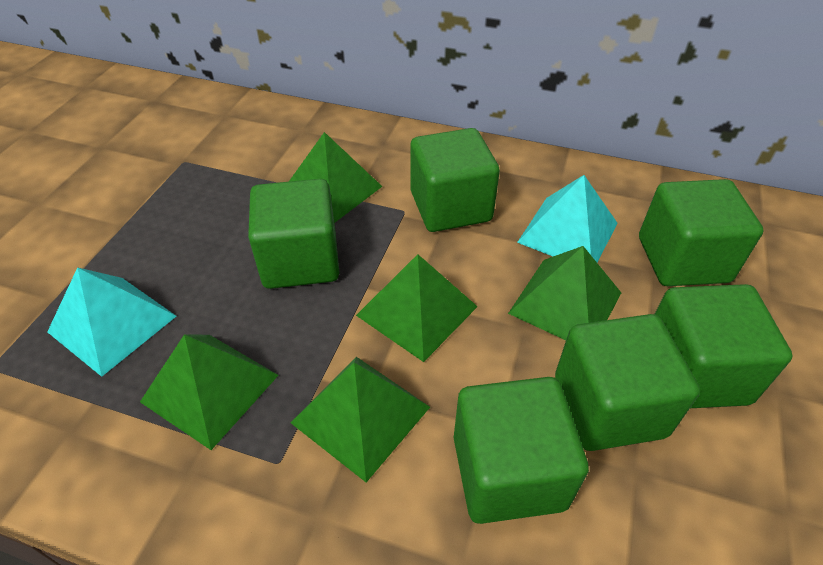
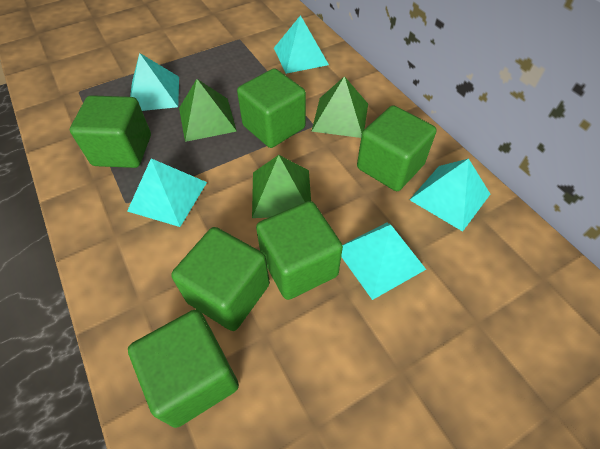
green pyramid: [140,334,278,450] [289,132,383,223] [290,357,430,482] [356,254,478,362] [508,246,621,340] = 5 -> [179,79,237,142] [252,155,311,218] [311,76,368,138] = 3
turquoise pyramid: [47,267,176,377] [517,175,618,262] = 2 -> [127,158,207,227] [130,53,179,111] [274,15,329,74] [341,223,426,300] [410,159,490,232] = 5

